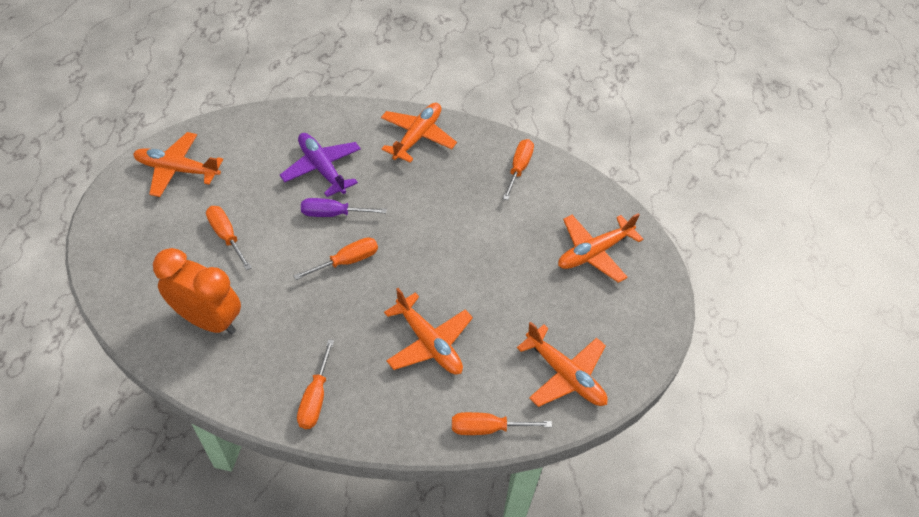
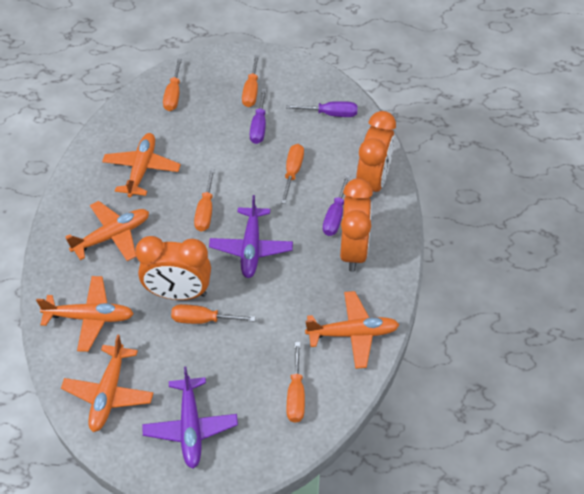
orange clock: [153,248,241,334] = 1 -> [135,236,211,300] [340,178,373,272] [356,111,396,192] = 3
orange screwdriver: [206,206,252,270] [294,237,378,280] [297,339,334,429] [452,412,552,435] [503,139,534,200] = 5 -> [163,59,182,111] [171,304,255,324] [194,169,215,231] [242,55,259,107] [281,144,304,204] [287,342,305,423] = 6
purple plane: [280,133,361,197] = 1 -> [142,367,238,469] [209,195,293,278] = 2
purple screwdriver: [301,198,387,217] = 1 -> [250,89,266,144] [286,101,358,117] [323,175,350,236] = 3

